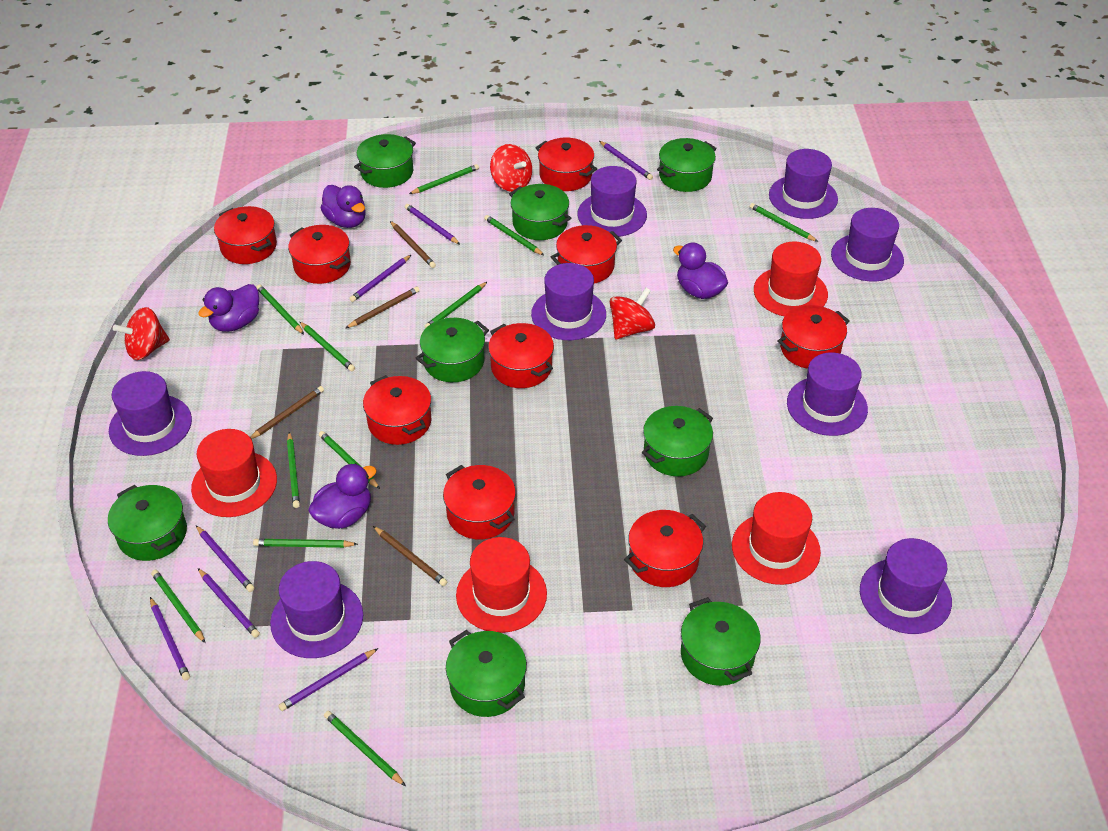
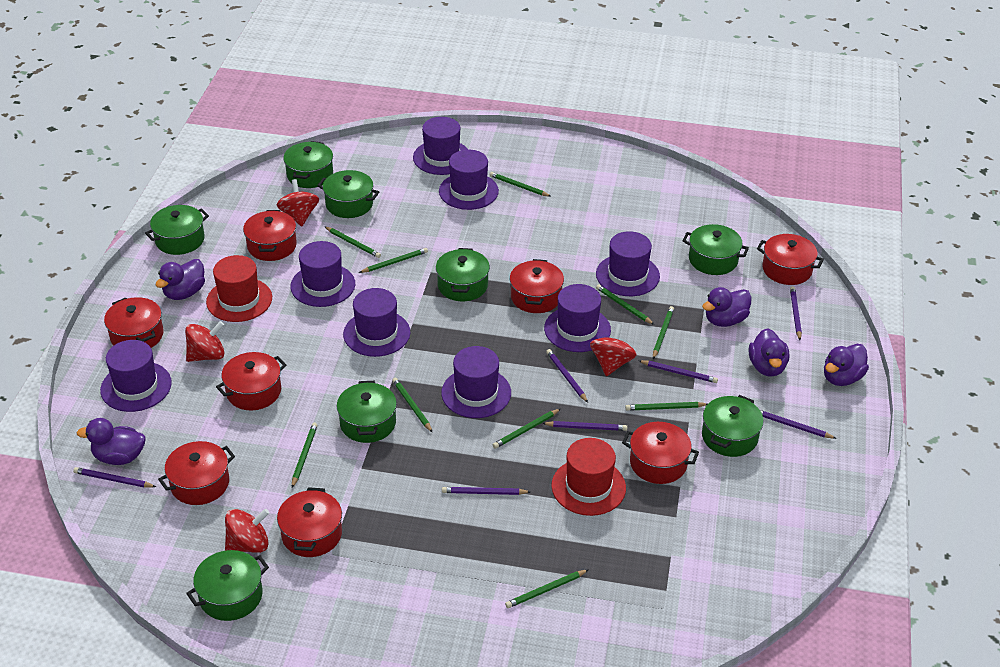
brown pencil: [250,386,324,439] [346,287,420,328] [373,526,447,586] [390,221,436,268] = 4 -> none = 0
green pencil: [151,570,206,643] [253,539,358,548] [256,284,304,334] [287,432,300,508] [300,322,355,371] [319,431,380,489] [324,711,406,786] [409,164,479,194] [425,282,487,328] [484,215,544,255] [750,203,818,242] = 11 -> [292,423,318,488] [324,226,381,258] [359,248,428,273] [392,378,432,432] [489,172,551,197] [493,409,560,449] [505,570,588,608] [596,284,655,325] [625,402,707,411] [653,306,674,359] = 10
purple duck: [198,284,259,332] [308,463,377,529] [321,185,366,228] [673,242,728,299] = 4 -> [76,418,146,465] [156,259,205,300] [702,287,752,327] [749,328,789,377] [824,344,869,386] = 5
red hat: [191,429,277,517] [456,537,547,633] [732,492,821,585] [754,241,828,316] = 4 -> [206,255,272,322] [551,438,626,516] = 2
red pot: [214,206,277,264] [288,225,351,284] [363,375,431,445] [443,465,516,539] [488,323,554,388] [535,138,597,191] [551,225,622,284] [624,510,706,587] [777,305,850,369] = 9 -> [104,297,164,348] [158,441,235,505] [216,352,286,410] [243,210,297,261] [277,487,342,557] [510,259,564,313] [622,422,699,484] [757,234,824,285] = 8
red spinning top: [113,307,170,360] [490,144,532,192] [610,288,655,339] = 3 -> [185,321,225,362] [225,509,269,553] [277,179,319,226] [590,324,637,376] = 4

